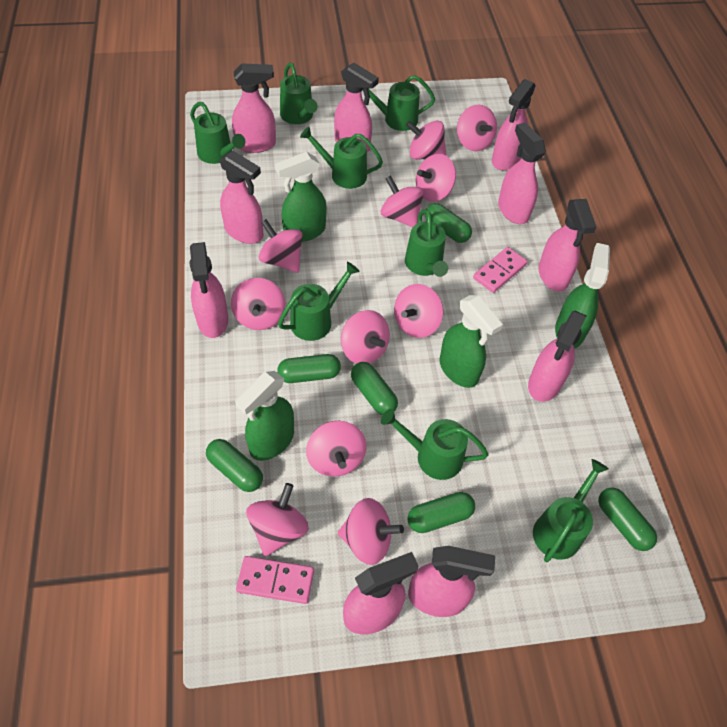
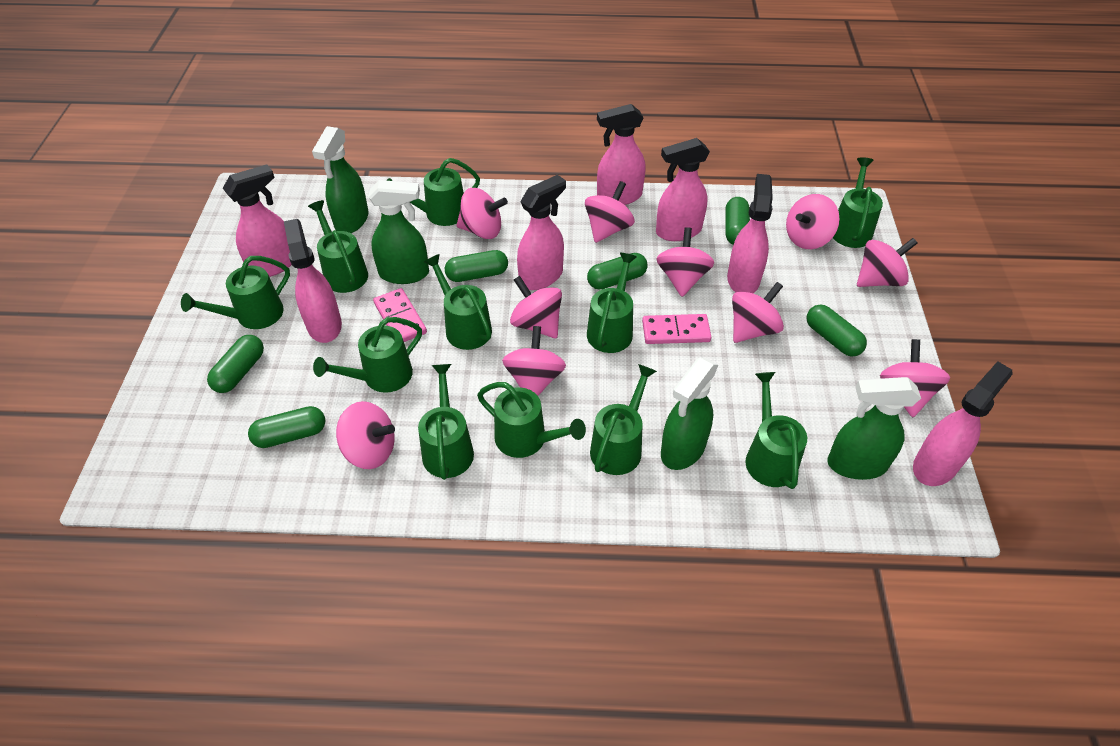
green watering can: [190,102,245,164] [278,261,360,341] [280,63,318,124] [300,127,383,189] [368,75,435,131] [381,409,489,480] [405,209,448,277] [533,459,609,562] = 8 -> [181,256,290,329] [308,200,368,293] [313,317,422,393] [386,158,480,226] [418,364,474,480] [424,254,492,350] [477,382,586,458] [587,253,637,353] [590,364,657,475] [745,372,807,489] [833,157,883,248] = 11
pink spinning top: [231,278,286,330] [246,483,309,556] [259,219,303,273] [306,421,367,477] [338,498,404,565] [341,310,390,364] [381,175,424,227] [394,284,443,338] [406,120,447,160] [416,154,456,202] [457,104,497,151] = 11 -> [336,401,395,469] [456,188,508,239] [502,326,566,396] [510,276,562,339] [585,181,635,243] [656,227,714,297] [732,282,784,343] [786,194,840,249] [857,238,918,287] [880,339,950,417] = 10
pink spray bottle: [189,242,228,338] [219,151,264,244] [232,63,276,153] [334,63,379,152] [343,552,419,634] [408,546,495,617] [492,79,536,170] [498,122,546,224] [528,311,586,402] [538,199,597,292] = 10 -> [223,165,292,277] [284,219,342,343] [517,175,566,290] [597,104,646,205] [656,138,710,241] [727,174,773,293] [913,361,1012,486] = 7

